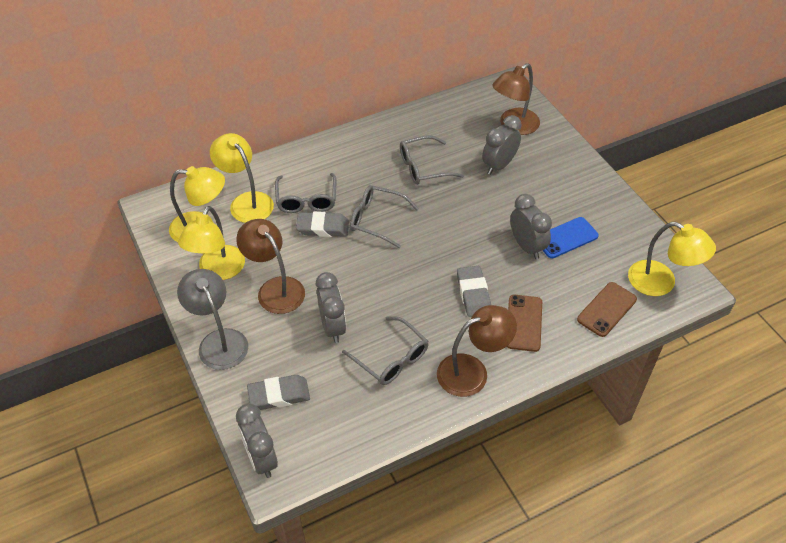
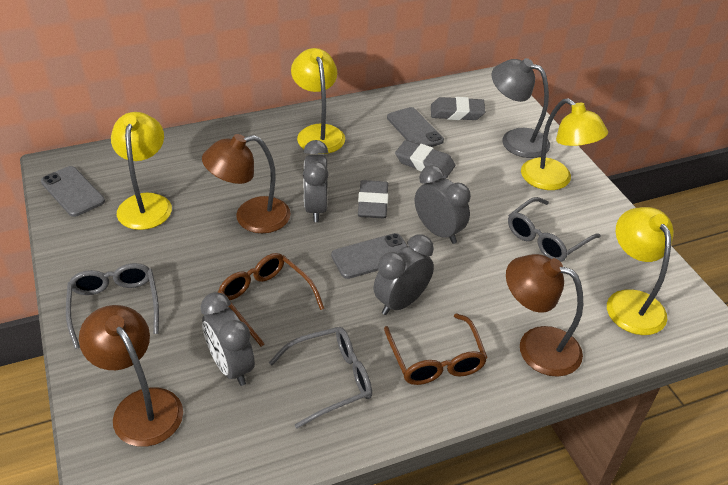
blue phone: [542,217,599,258] = 1 -> none = 0
brown glasses: none = 0 -> [218,253,324,347] [384,313,488,385] = 2
brown phone: [507,295,542,352] [577,282,637,337] = 2 -> none = 0
grey glasses: [275,173,336,213] [342,316,428,385] [350,185,419,248] [400,135,464,185] = 4 -> [66,263,159,349] [269,327,372,428] [508,197,601,262] = 3
grey phone: none = 0 -> [41,166,105,217] [331,233,407,279] [387,107,444,147] = 3

